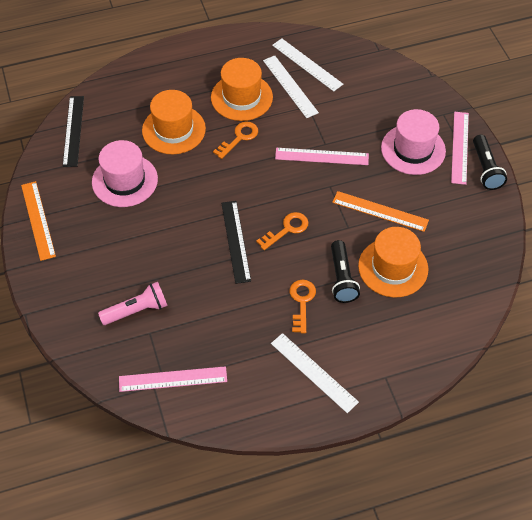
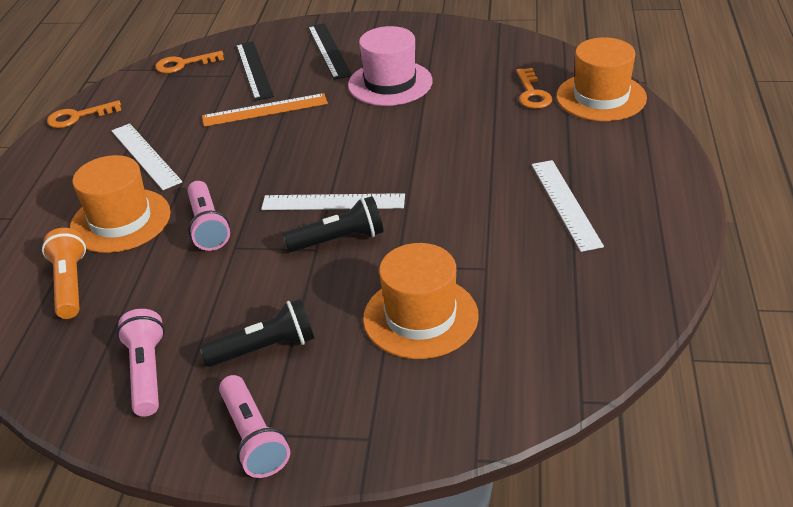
orange flashlight: none = 0 -> [42,228,86,319] = 1
orange ruler: [21,181,56,261] [332,191,429,232] = 2 -> [202,93,328,127] = 1
pink flashlight: [98,282,168,325] = 1 -> [117,309,165,416] [187,181,230,251] [219,375,290,478] = 3
pink hat: [92,140,158,207] [381,109,446,175] = 2 -> [348,26,433,106] = 1
pink ruler: [119,366,227,392] [275,148,369,165] [451,112,469,185] = 3 -> none = 0

